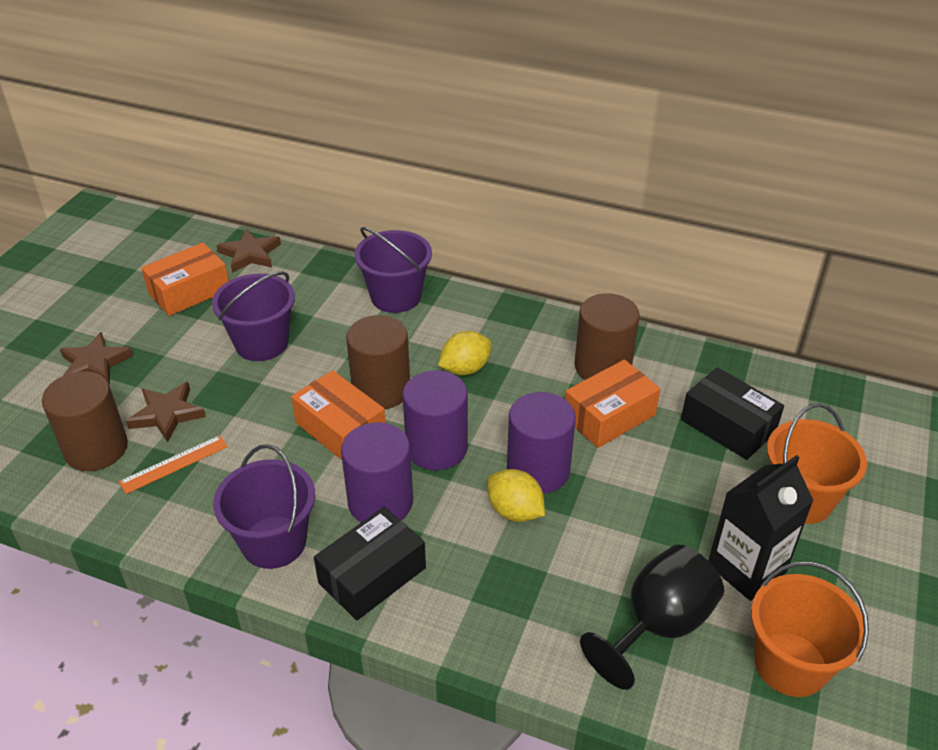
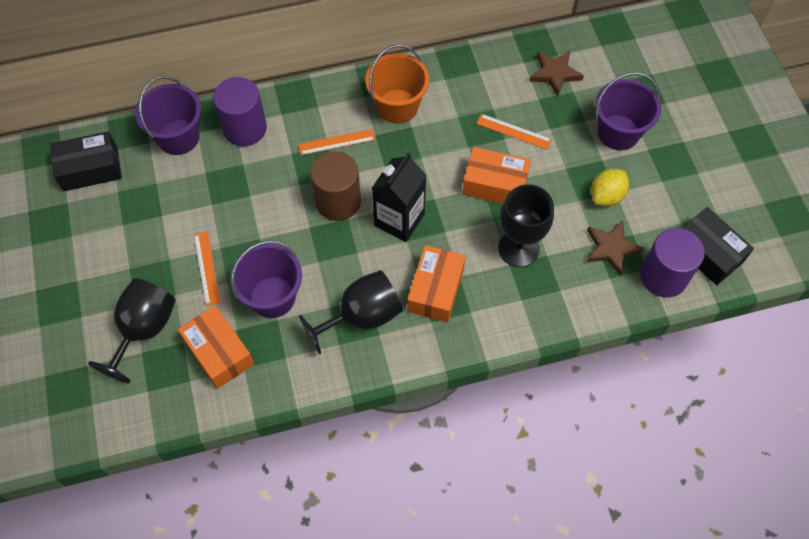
black goblet: [580,545,724,690] = 1 -> [88,278,176,383] [299,270,403,354] [498,184,554,267] = 3
brown cylinder: [42,371,128,471] [346,315,410,409] [575,293,640,380] = 3 -> [310,151,361,221] = 1
brown star: [60,332,133,384] [126,382,206,442] [217,229,281,273] = 3 -> [529,51,584,96] [586,221,644,276] = 2
orange bucket: [751,562,869,697] [767,403,867,524] = 2 -> [365,45,429,124] = 1
orange ruler: [119,435,228,494] = 1 -> [194,232,221,306] [298,129,376,155] [477,114,552,150] = 3
purple cylinder: [341,422,413,523] [402,370,468,470] [507,392,576,494] = 3 -> [213,77,267,146] [640,228,705,298] = 2
yellow lemon: [438,331,492,375] [488,469,545,522] = 2 -> [591,169,629,206] = 1

